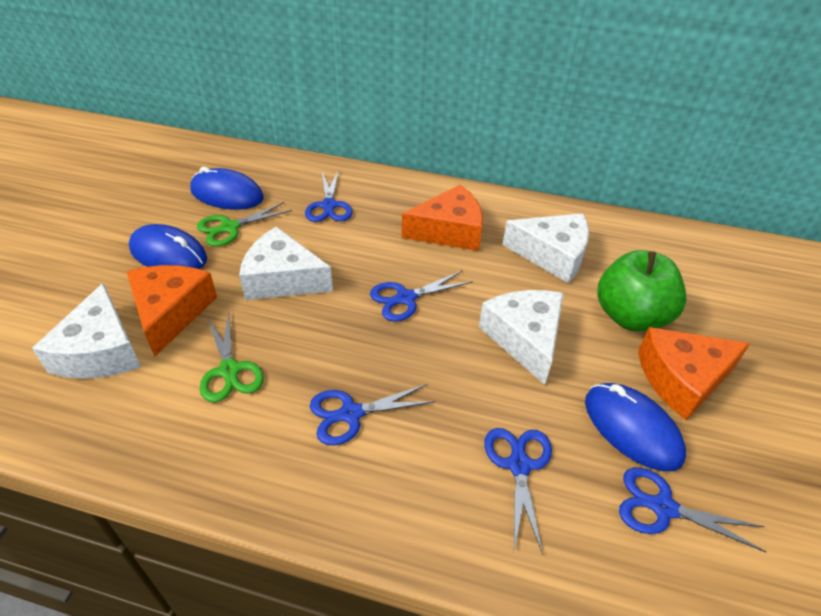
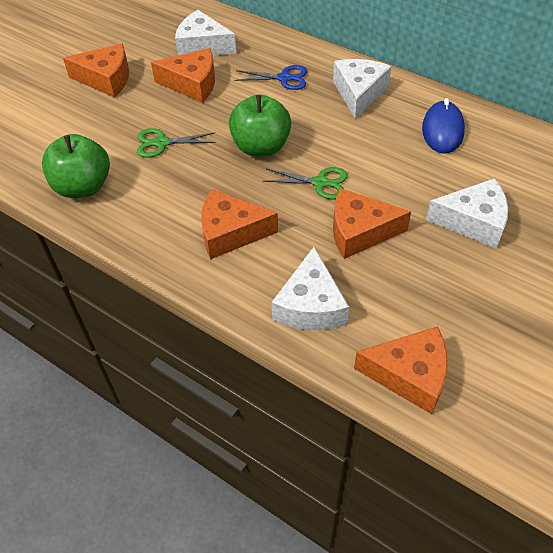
blue mouse: [129,224,207,269] [190,167,264,210] [585,383,686,471] = 3 -> [422,98,465,154] = 1
blue scissors: [305,171,352,222] [310,384,435,445] [370,271,473,322] [484,428,552,555] [619,467,766,552] = 5 -> [234,65,307,90] = 1
green apple: [597,250,687,331] = 1 -> [42,134,110,198] [229,94,291,157] = 2
orange cheese: [126,265,217,356] [402,185,483,251] [638,327,750,420] = 3 -> [63,44,129,97] [151,48,215,103] [201,189,278,260] [333,188,411,259] [354,326,447,414] = 5

